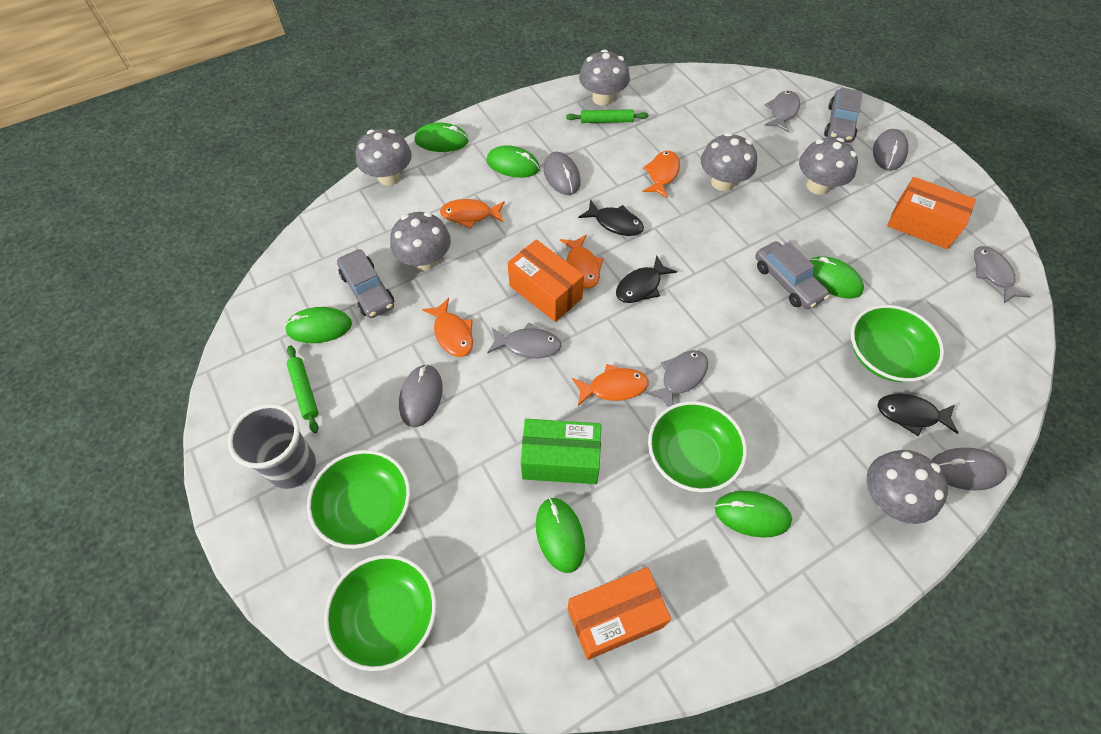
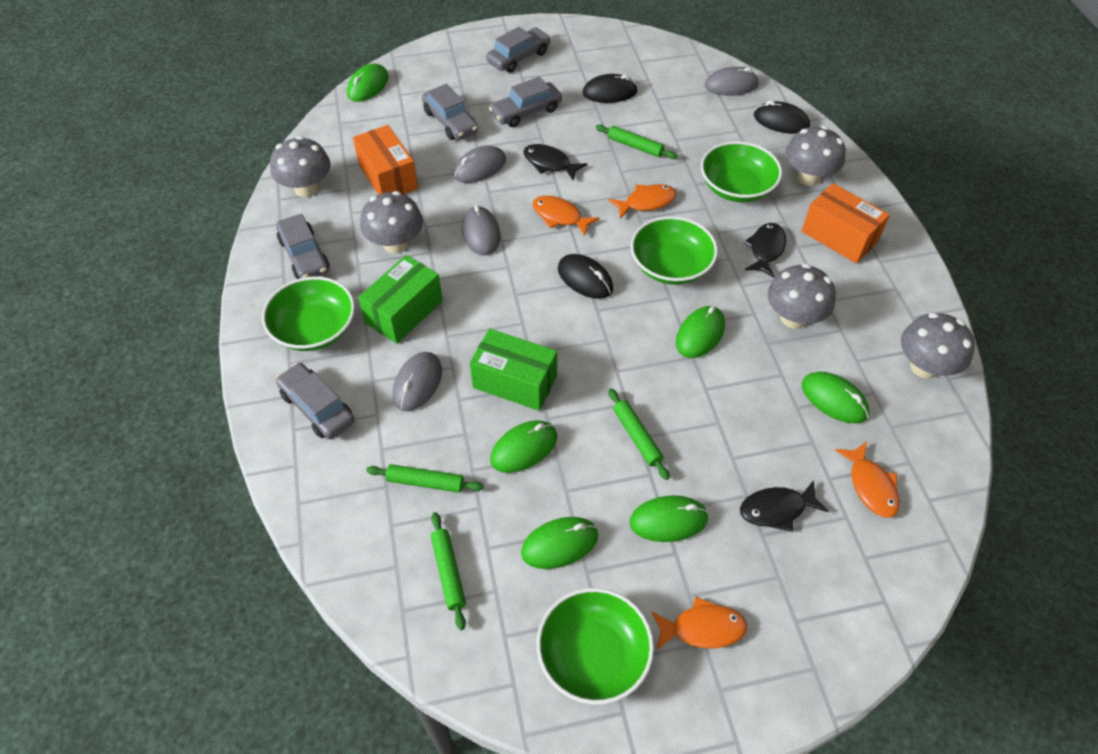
black mouse: none = 0 -> [558,254,613,299] [583,74,638,103] [754,101,810,134] = 3
green box: [521,419,601,484] = 1 -> [358,255,443,344] [470,328,557,411] = 2
green rolling pin: [287,345,319,433] [566,109,648,123] = 2 -> [366,464,484,493] [431,512,466,630] [596,125,677,159] [608,389,670,480] = 4
grey car: [337,249,394,318] [755,241,829,309] [824,87,862,143] = 3 -> [276,214,330,279] [276,363,355,439] [422,84,478,140] [486,27,551,73] [489,77,562,127] = 5
grey cup: [228,404,316,489] = 1 -> none = 0
grey fish: [487,322,561,358] [646,350,708,407] [764,91,800,133] [974,246,1031,303] = 4 -> none = 0
grey mushroom: [355,129,412,186] [390,212,451,271] [579,49,630,106] [701,133,757,191] [799,138,858,195] [867,450,948,524] = 6 -> [270,136,330,197] [360,191,423,254] [768,263,836,329] [786,126,846,186] [901,313,975,379] = 5
orange box: [508,239,584,322] [568,567,671,660] [887,177,976,249] = 3 -> [353,125,418,195] [802,183,890,264] = 2
orange fish: [422,298,473,357] [440,199,505,229] [560,234,604,289] [572,364,649,406] [643,151,680,198] = 5 -> [532,196,600,236] [608,184,677,219] [651,597,747,650] [835,441,900,518] = 4

